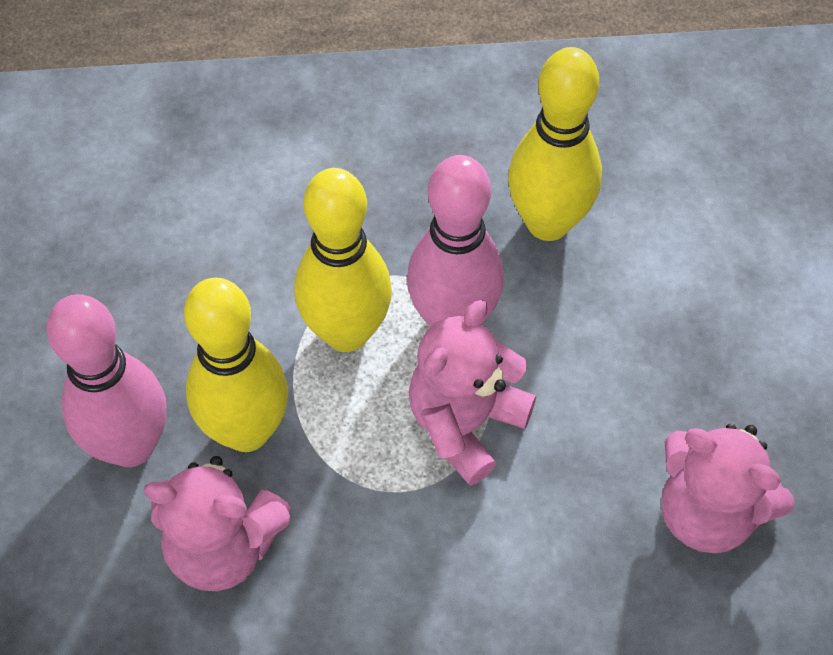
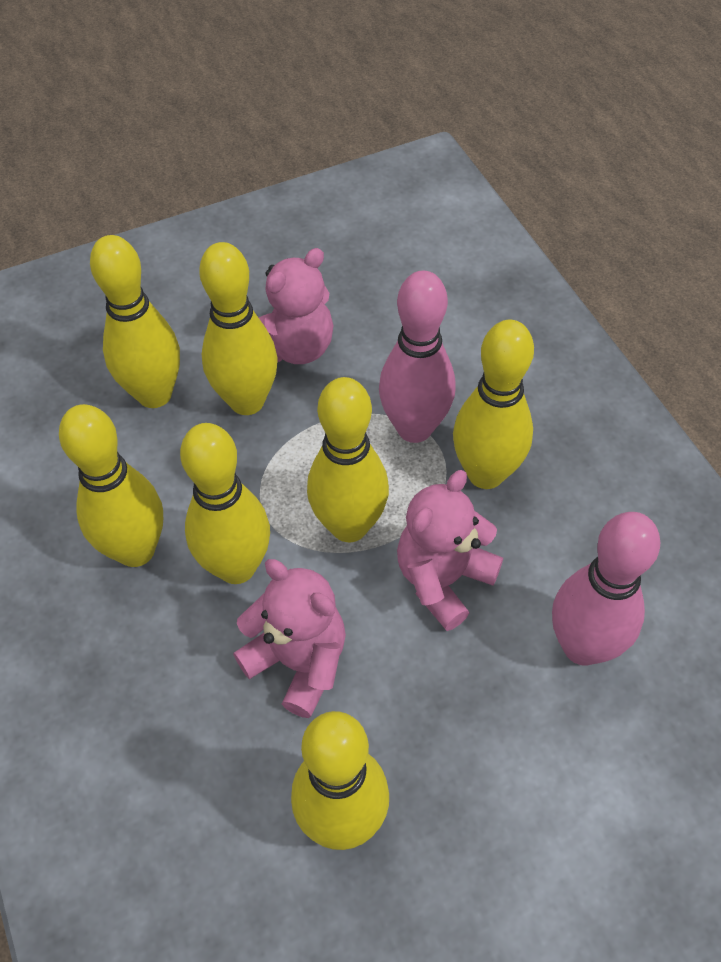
yellow bowling pin: [184,278,288,452] [294,168,392,352] [508,47,602,241] = 3 -> [59,404,163,567] [90,235,180,408] [180,423,270,584] [199,242,278,415] [291,711,389,850] [307,377,389,542] [453,320,534,489] = 7

